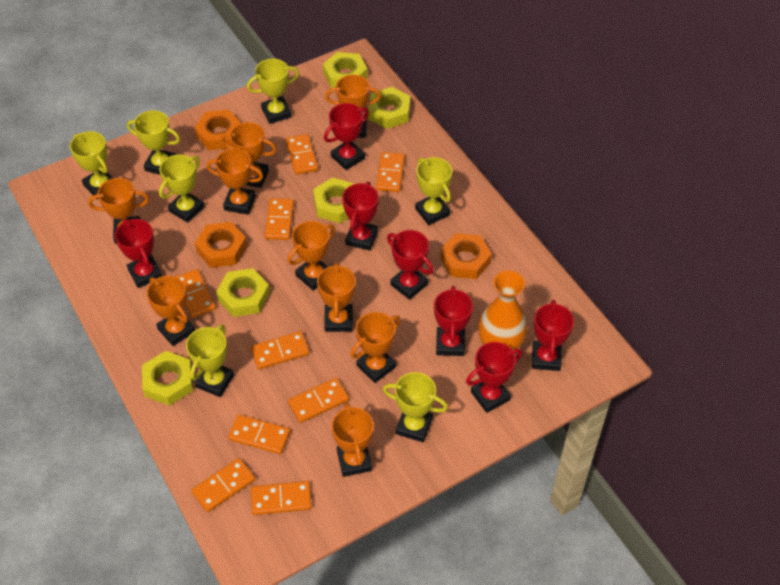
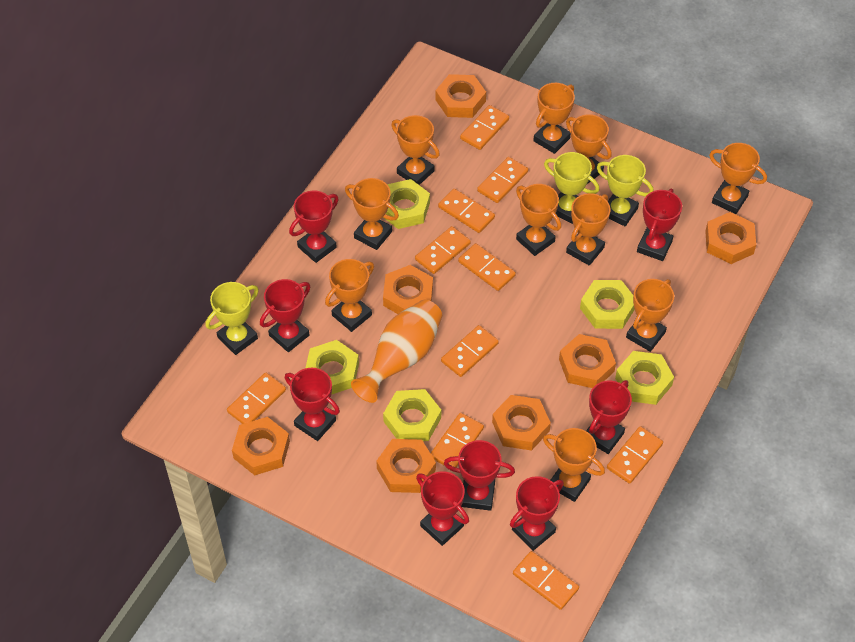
orange domino: [176,269,216,318] [191,458,255,512] [228,414,290,454] [251,331,310,369] [251,481,312,515] [265,198,294,240] [286,134,318,175] [288,378,349,423] [376,152,405,192] = 9 -> [227,373,286,424] [415,226,471,274] [430,413,484,467] [438,189,495,233] [441,325,499,377] [458,243,516,291] [460,105,509,150] [477,157,528,203] [513,551,579,610] [607,426,663,484] = 10
orange nut: [194,110,241,151] [195,222,247,268] [440,233,492,279] = 3 -> [232,417,290,475] [376,439,436,493] [383,265,433,314] [436,74,486,118] [492,395,551,451] [559,334,616,388] [705,212,756,264] = 7
orange trophy: [88,178,149,244] [147,276,195,346] [207,148,263,215] [221,122,277,188] [288,221,335,291] [317,262,356,332] [325,75,381,138] [331,402,374,477] [350,312,401,383] = 9 -> [325,259,374,332] [345,178,399,250] [391,115,440,185] [516,184,561,256] [533,83,575,154] [543,428,605,502] [566,114,612,184] [566,193,610,266] [626,279,674,352] [709,143,767,214] = 10
red trophy: [115,219,162,288] [324,103,369,170] [342,182,379,251] [387,230,433,300] [434,286,473,356] [466,342,522,413] [532,300,574,371] = 7 -> [260,279,310,352] [285,368,340,441] [289,191,339,263] [416,472,469,546] [444,440,515,511] [510,476,564,551] [586,380,632,454] [637,189,682,261] = 8
yellow trophy: [70,131,113,199] [127,110,180,175] [159,155,205,223] [186,325,234,397] [247,59,299,124] [383,372,448,442] [415,157,452,225] = 7 -> [206,282,259,355] [544,152,599,224] [597,155,653,226] = 3

